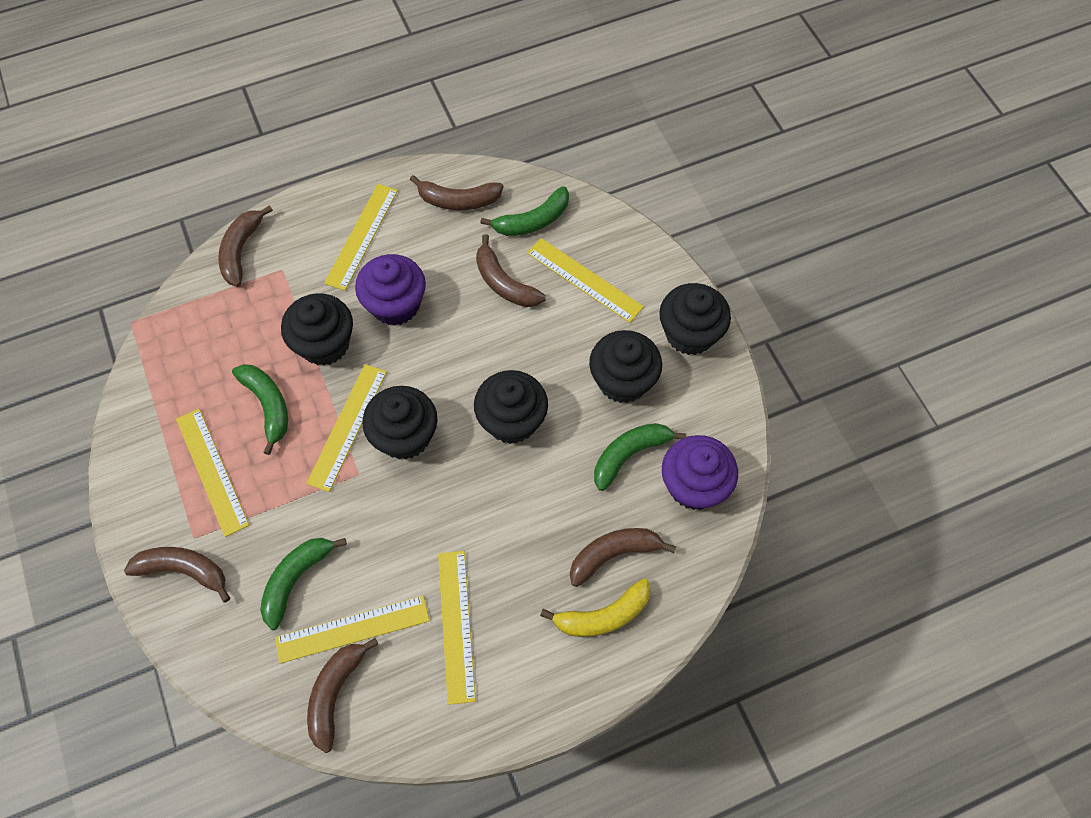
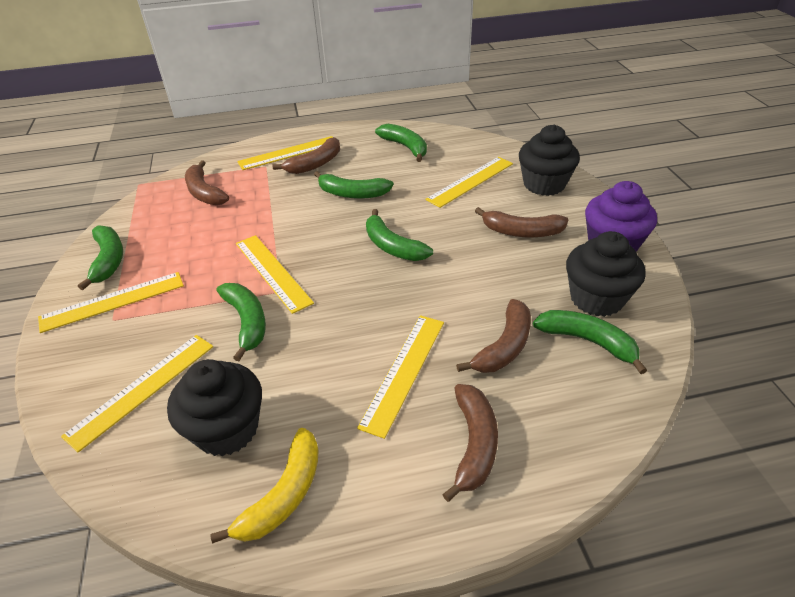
black cupcake: [281,293,353,366] [362,386,438,460] [474,370,548,444] [589,330,662,403] [659,283,731,355] = 5 -> [167,359,262,456] [519,125,580,196] [566,231,646,317] = 3
brown banana: [124,547,230,603] [218,205,273,287] [307,638,378,753] [410,175,503,210] [476,234,546,307] [570,528,676,587] = 6 -> [185,160,229,205] [272,137,340,174] [442,384,498,502] [456,299,531,373] [475,207,569,238] = 5
green banana: [232,364,288,455] [260,538,347,630] [480,186,569,236] [594,423,686,491] = 4 -> [78,225,123,290] [217,283,266,361] [314,171,393,199] [366,209,433,261] [375,124,427,162] [533,310,647,374] = 6
purple cupcake: [355,254,426,326] [662,435,738,510] = 2 -> [585,181,657,252] = 1

